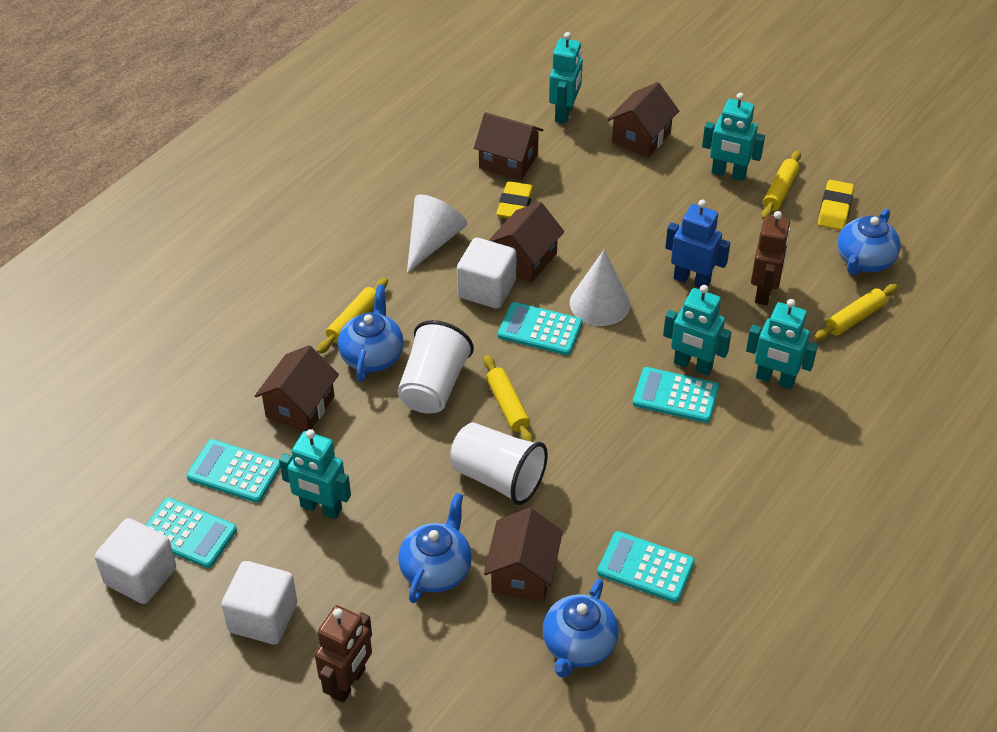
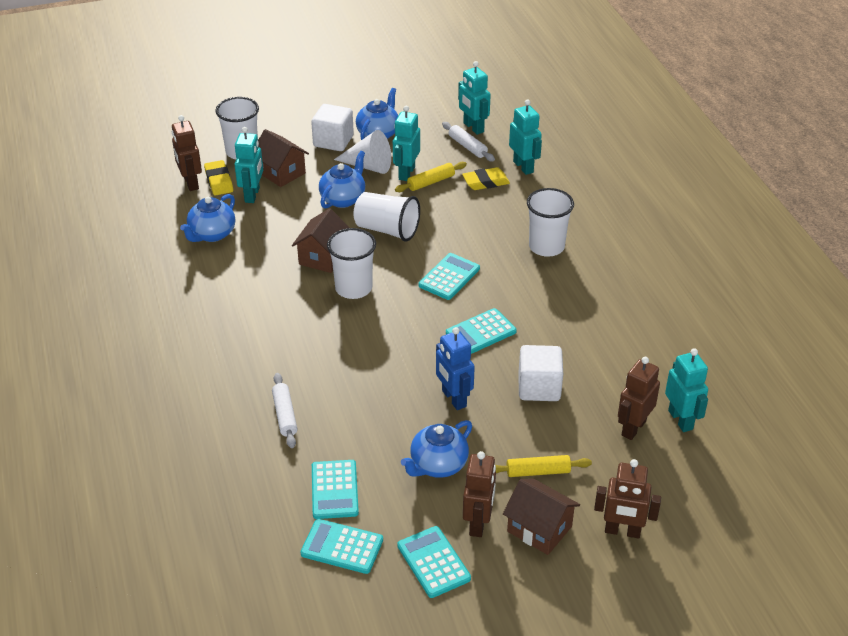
brown house: [255,345,339,432] [474,112,543,181] [484,508,563,602] [488,202,564,283] [607,82,679,158] = 5 -> [258,129,309,187] [292,208,350,273] [503,479,580,555] = 3
brown robot: [315,605,372,703] [751,211,791,305] = 2 -> [172,115,202,191] [463,451,496,537] [594,459,661,539] [618,357,660,440] = 4
white cone: [407,194,467,273] [570,250,630,326] = 2 -> [334,130,391,174] = 1
white cube: [95,518,176,604] [222,561,297,644] [457,238,516,309] = 3 -> [311,104,354,151] [518,345,563,401] = 2
white cup: [397,320,474,414] [450,422,548,505] = 2 -> [215,97,259,159] [327,228,376,299] [354,192,420,242] [527,188,574,257] = 4
white rolling pin: none = 0 -> [272,373,297,448] [442,122,495,162] = 2
yellow rolling pin: [317,278,388,354] [484,355,533,442] [761,150,801,220] [814,284,898,341] = 4 -> [395,162,467,192] [495,455,592,477] = 2

